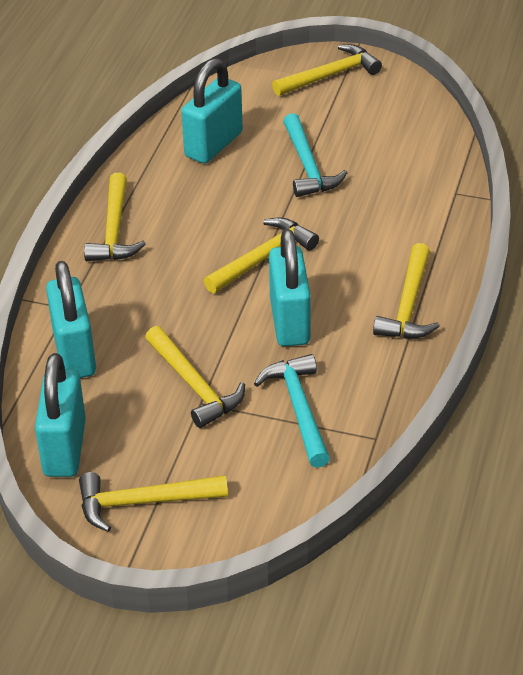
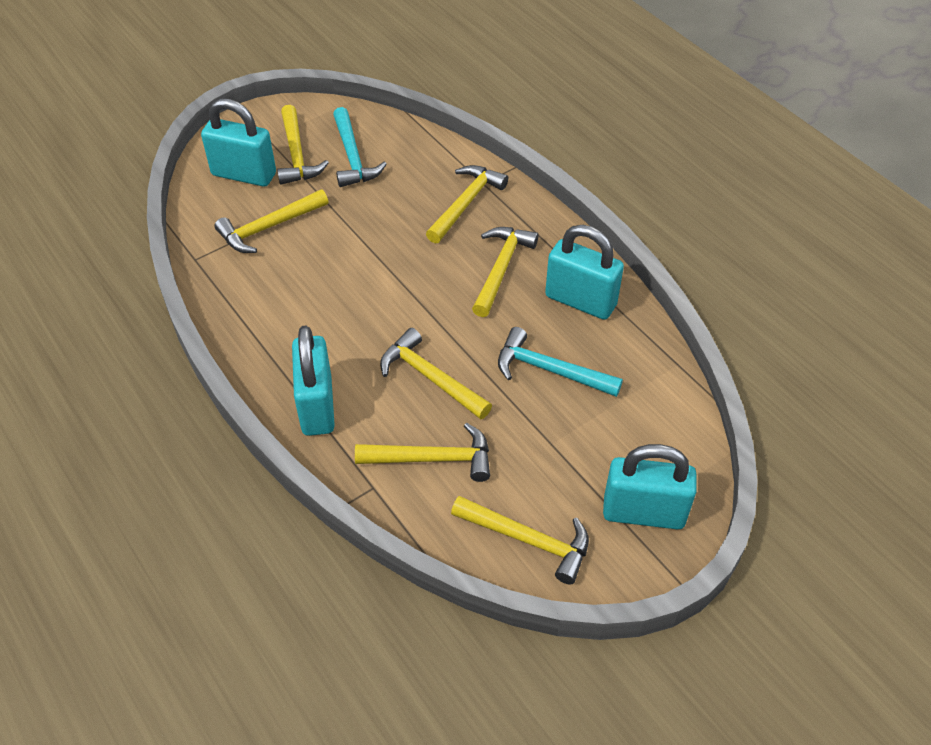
yellow hammer: [79,472,228,532] [84,173,146,261] [145,326,245,428] [204,217,319,294] [272,44,382,96] [373,243,440,339] = 6 -> [214,189,329,253] [277,105,329,185] [355,423,490,482] [380,328,492,419] [426,165,508,244] [451,496,589,585] [472,227,539,317] = 7

